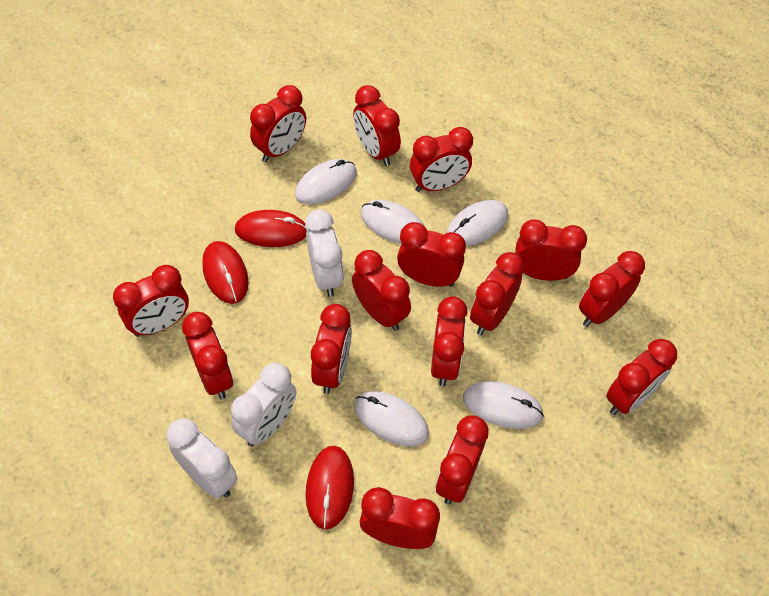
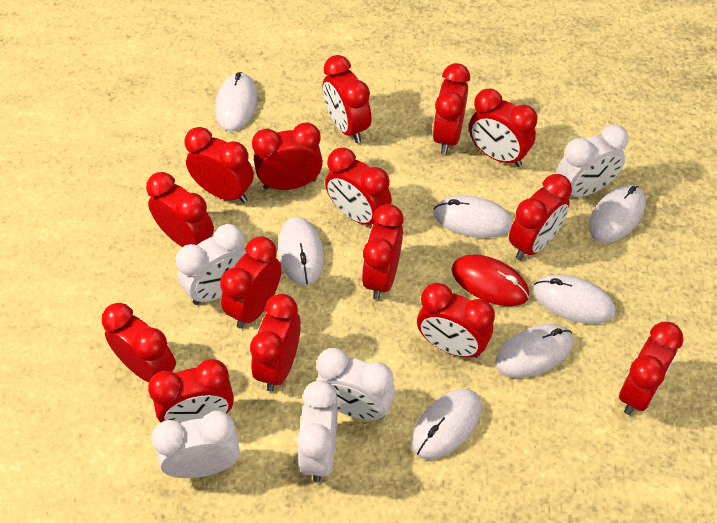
red mouse: [202,241,249,304] [235,210,307,247] [306,446,354,529] = 3 -> [452,254,529,306] = 1
white clock: [166,418,238,498] [231,363,296,446] [305,209,344,297] = 3 -> [151,411,240,478] [176,224,247,305] [297,380,338,482] [316,348,395,420] [557,124,629,197] = 5
white mouse: [295,159,357,204] [354,391,429,447] [361,200,425,244] [446,200,508,246] [463,381,544,429] = 5 -> [215,72,257,131] [278,217,324,286] [412,389,481,459] [434,196,512,238] [495,324,573,378] [533,274,615,324] [589,185,645,243] = 7

